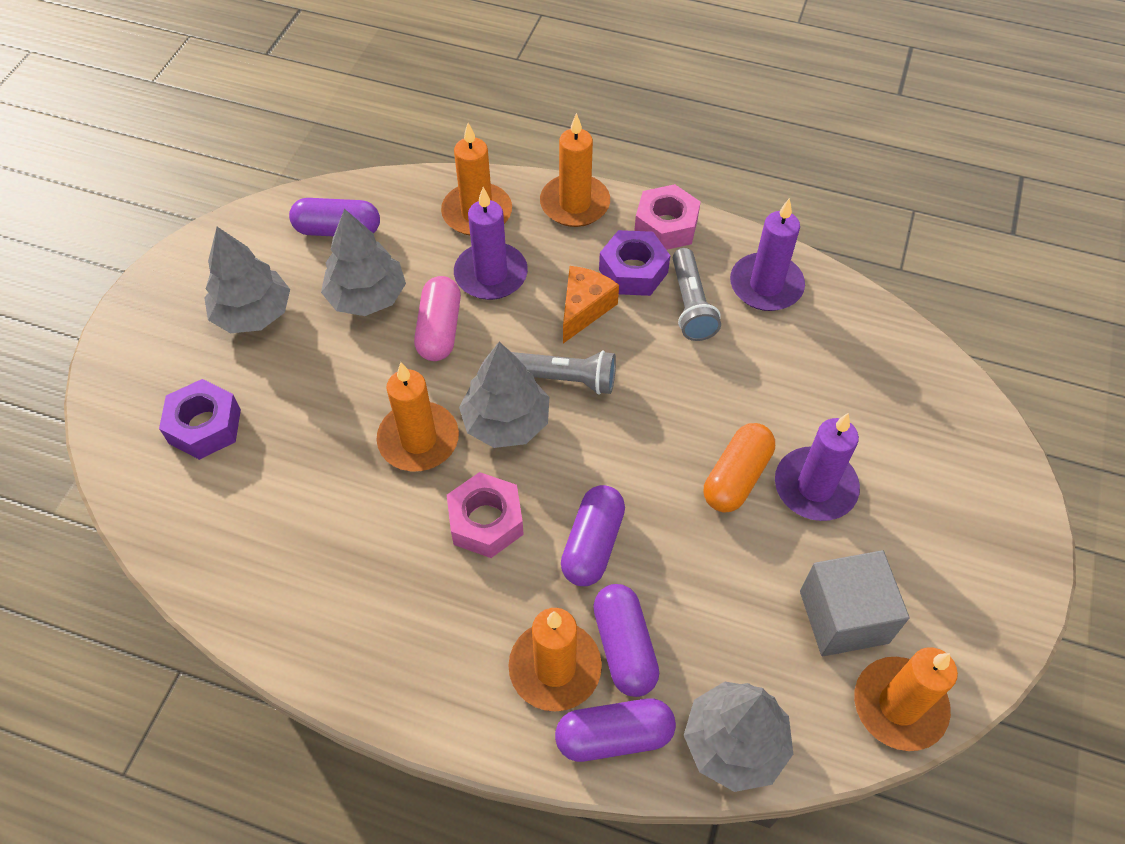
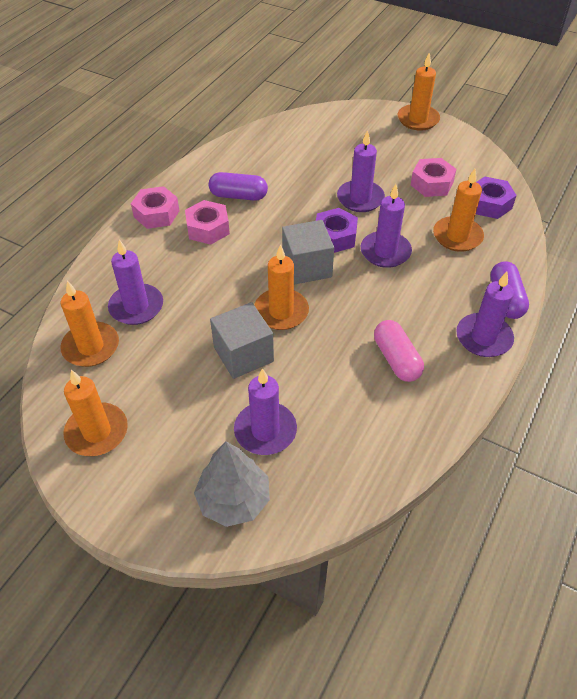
grey cube: [800,550,910,656] = 1 -> [210,302,274,379] [282,220,334,284] = 2
grey flashlight: [512,351,616,394] [673,248,721,341] = 2 -> none = 0
grey tree: [204,227,290,333] [321,209,406,316] [459,342,549,448] [684,681,793,792] = 4 -> [194,442,270,527] = 1
orange capsule: [704,423,775,512] = 1 -> none = 0
orange cheese: [563,266,619,343] = 1 -> none = 0
pink nut: [447,472,524,558] [634,184,701,250] = 2 -> [131,186,179,229] [185,200,230,245] [411,158,457,197] = 3
purple candle: [454,187,528,300] [730,198,805,311] [775,413,860,521] = 3 -> [108,240,163,325] [234,368,297,455] [337,130,385,212] [361,184,412,268] [456,272,514,357] = 5
purple capsule: [289,198,380,236] [555,698,676,762] [561,485,625,586] [593,584,659,697] = 4 -> [209,172,268,201] [491,261,529,319] = 2

